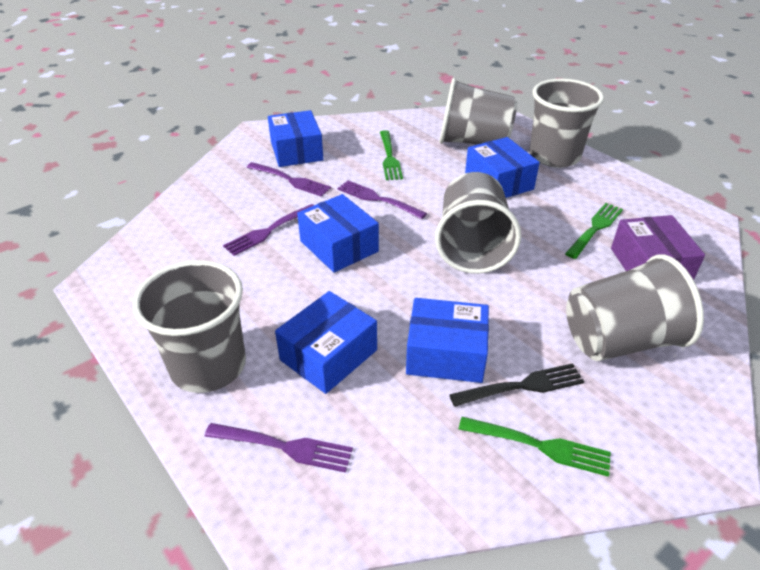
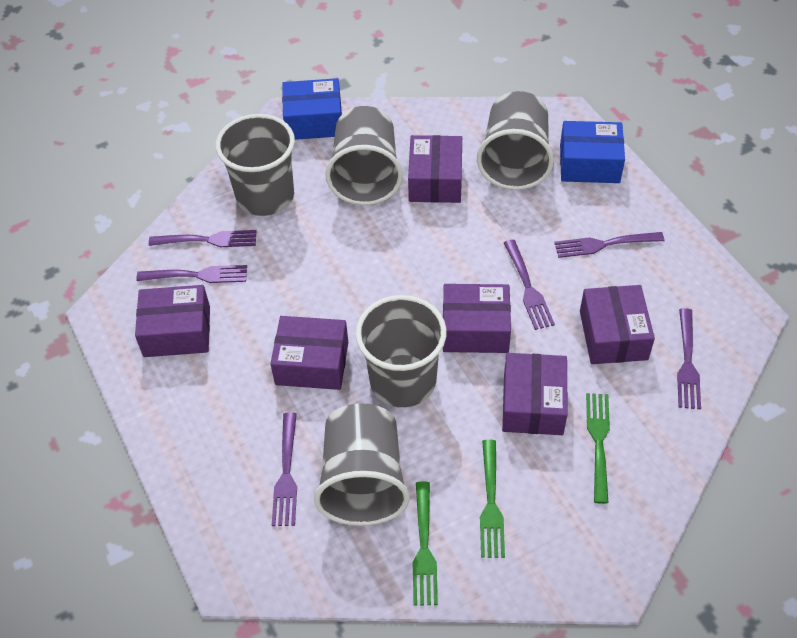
black fork: [449,363,584,407] = 1 -> none = 0
blue box: [268,110,323,167] [275,291,377,394] [297,194,379,273] [406,298,489,383] [465,137,540,198] = 5 -> [282,78,342,140] [560,121,625,183] = 2
purple box: [611,215,705,280] = 1 -> [135,285,210,357] [270,316,348,390] [408,135,462,203] [443,284,511,353] [502,353,568,435] [580,285,655,364] = 6
purple fork: [205,423,353,473] [223,204,314,256] [247,162,331,197] [337,180,427,219] = 4 -> [136,265,247,283] [149,230,257,247] [272,412,297,526] [504,240,555,330] [554,232,664,258] [677,308,701,409] = 6

